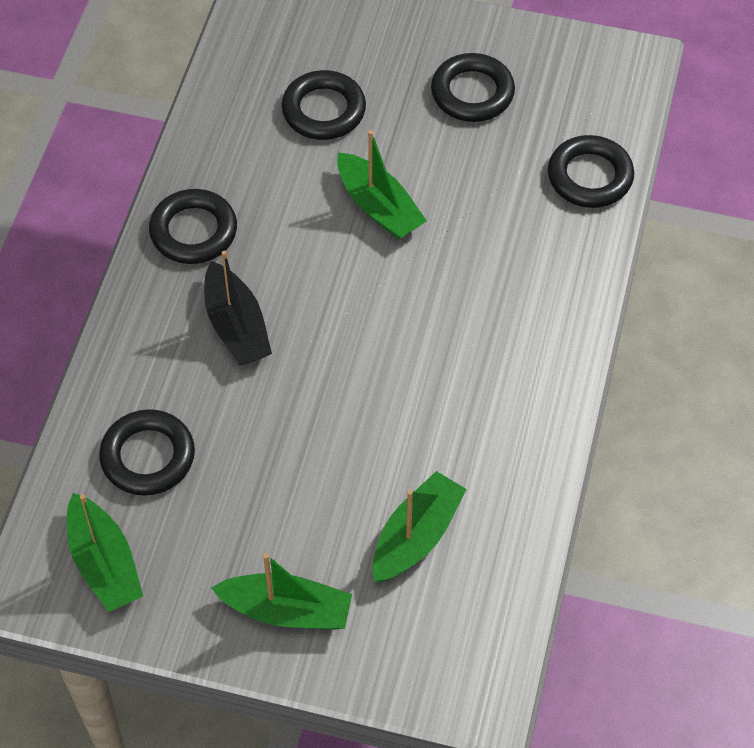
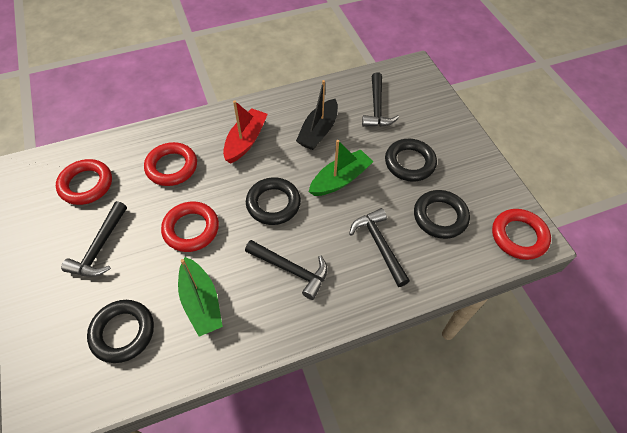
black hammer: none = 0 -> [61,201,127,277] [245,240,328,300] [349,208,410,287] [362,72,399,127] = 4
black ring: [99,409,195,496] [149,189,237,264] [282,70,366,140] [431,53,515,122] [548,135,634,208] = 5 -> [87,300,154,363] [246,177,301,225] [385,139,437,182] [414,190,470,239] = 4
green boat: [67,493,143,612] [211,553,352,630] [337,130,427,240] [372,471,467,582] = 4 -> [178,257,223,336] [309,140,373,196] = 2
red boat: none = 0 -> [223,100,268,163] = 1
red ring: none = 0 -> [56,159,112,205] [144,142,197,186] [161,201,219,252] [492,209,551,260] = 4

